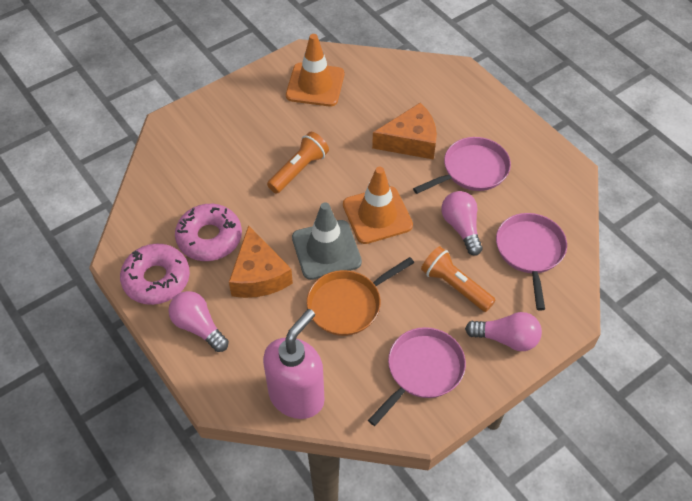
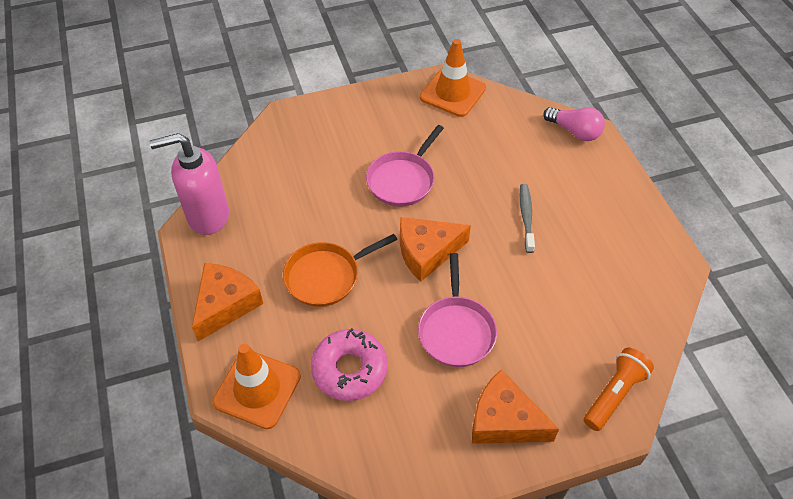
grey toothbrush: none = 0 -> [520,184,535,253] = 1
grey traffic cone: [292,202,362,280] = 1 -> none = 0
orange cheese: [229,225,293,298] [372,103,437,160] = 2 -> [192,263,263,342] [400,217,471,282] [472,369,559,444] = 3
orange flashlight: [267,132,329,194] [421,246,496,312] = 2 -> [584,348,654,431] = 1
pink donut: [120,244,190,305] [175,204,242,261] = 2 -> [311,328,388,401] = 1
pink light bulb: [168,291,229,352] [441,191,483,256] [465,312,542,351] = 3 -> [543,107,605,141] = 1
pink pan: [368,327,466,426] [413,137,511,194] [496,213,567,311] = 3 -> [366,125,444,206] [418,253,497,367] = 2

